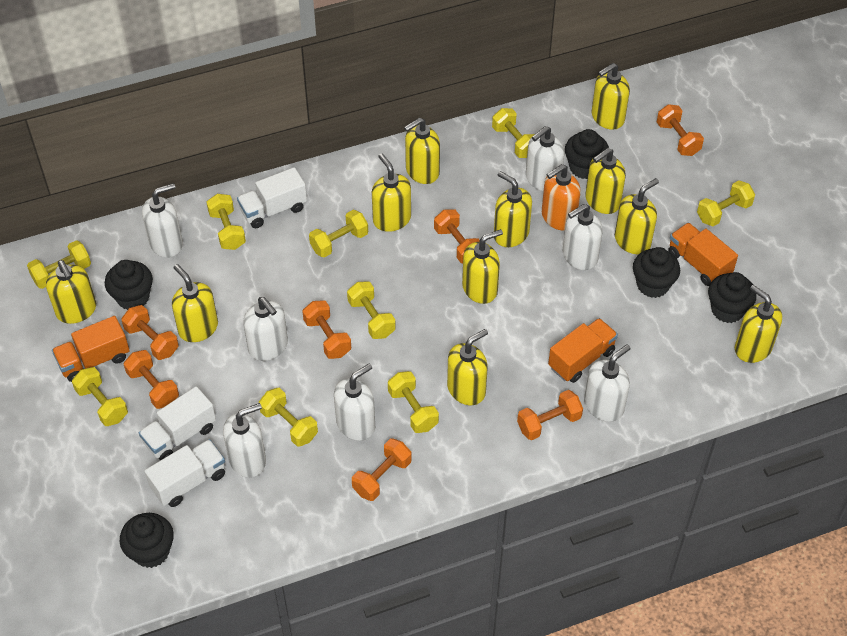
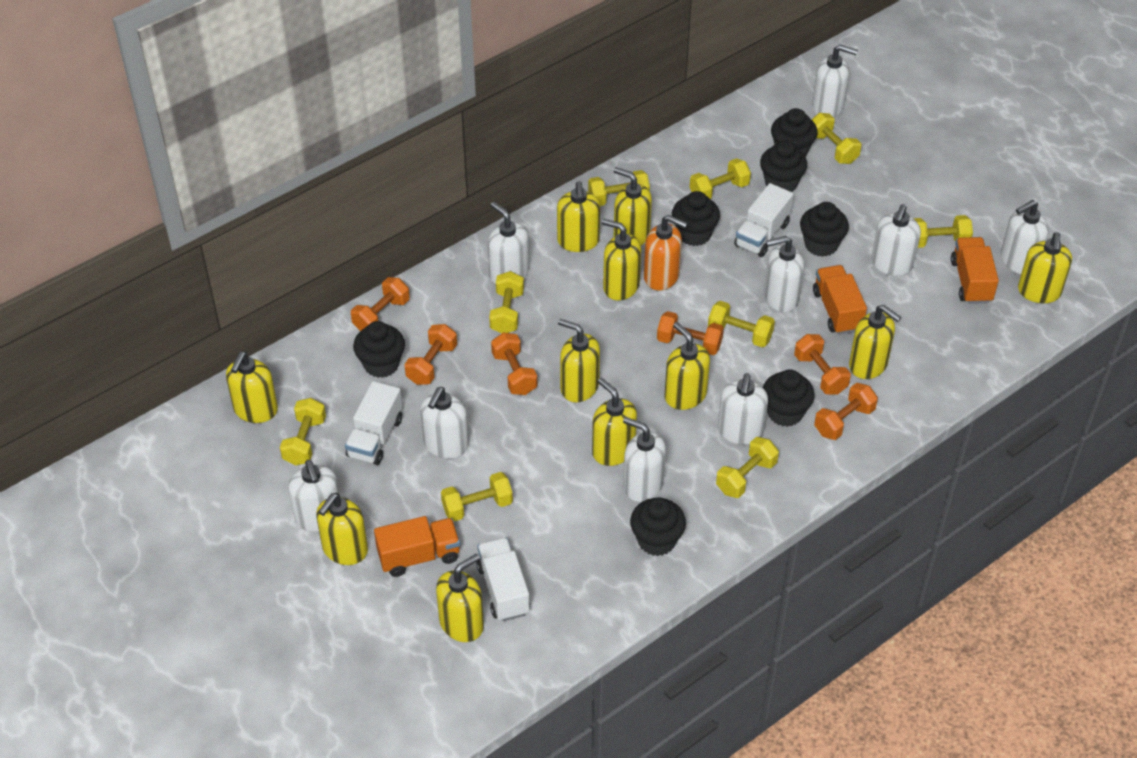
black cupcake: [105,260,153,310] [120,513,174,568] [565,129,609,179] [633,247,680,298] [708,272,757,323] = 5 -> [353,321,405,378] [630,498,686,556] [672,191,720,246] [760,140,807,192] [763,369,815,427] [771,108,818,157] [800,202,849,257] = 7
orange dumbbell: [122,305,179,360] [124,350,179,409] [302,300,351,359] [352,439,411,501] [434,209,480,263] [517,390,583,440] [657,104,704,156] = 7 -> [351,277,410,331] [404,324,457,385] [491,333,537,395] [657,311,724,355] [794,334,851,394] [814,383,878,440] = 6
white soap dispenser: [142,183,183,258] [223,403,266,478] [243,297,288,361] [334,364,375,441] [526,126,564,191] [563,204,603,270] [584,344,631,422] = 7 -> [288,460,339,532] [420,387,469,459] [488,202,529,284] [623,417,666,502] [718,373,768,445] [764,236,804,312] [812,45,858,118] [871,204,921,276] [1001,200,1049,274] = 9

